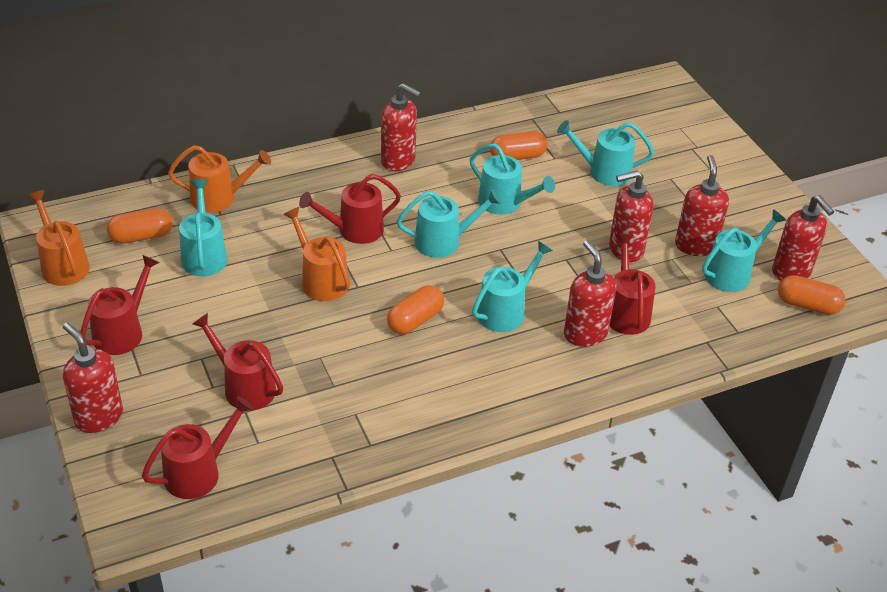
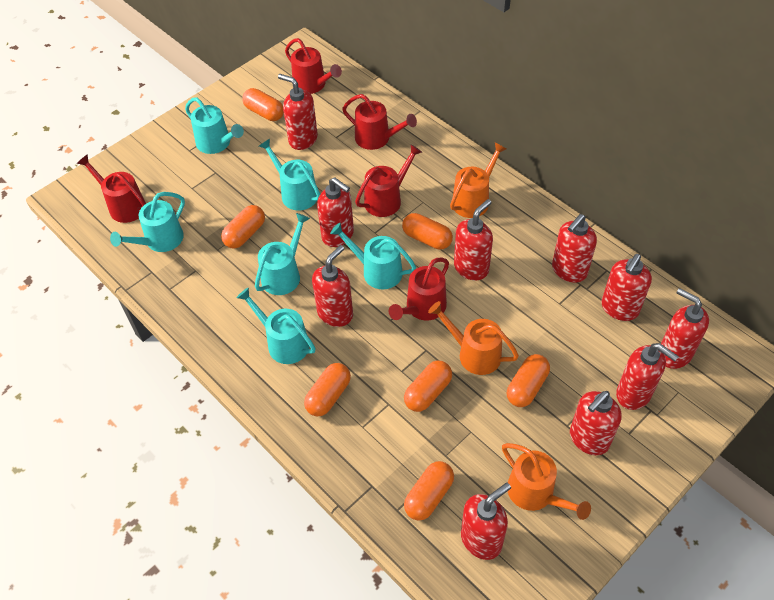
orange capsule: [107,208,173,244] [387,285,444,335] [490,131,548,160] [778,275,846,315] = 4 -> [221,205,265,249] [242,88,284,121] [304,363,351,416] [402,213,453,249] [404,361,452,412] [404,461,454,521] [507,354,550,407] = 7
red soap dispenser: [63,323,123,433] [381,83,421,171] [564,240,617,347] [609,170,654,262] [675,155,729,256] [772,195,834,280] = 6 -> [278,74,318,150] [312,245,353,327] [317,177,354,247] [454,199,493,280] [461,483,511,560] [552,214,597,283] [570,391,622,455] [601,254,652,321] [616,343,679,410] [661,288,709,369] = 10

